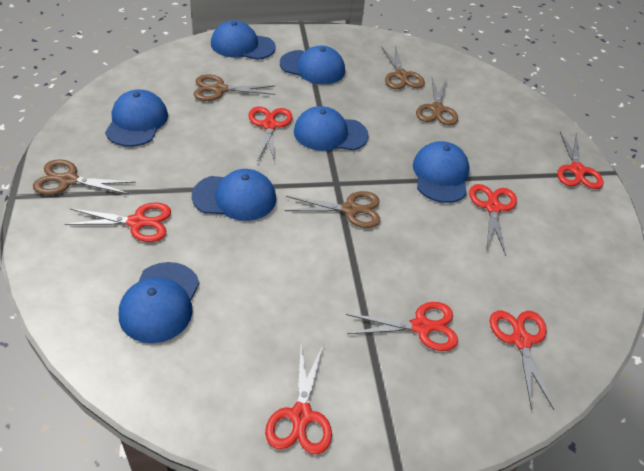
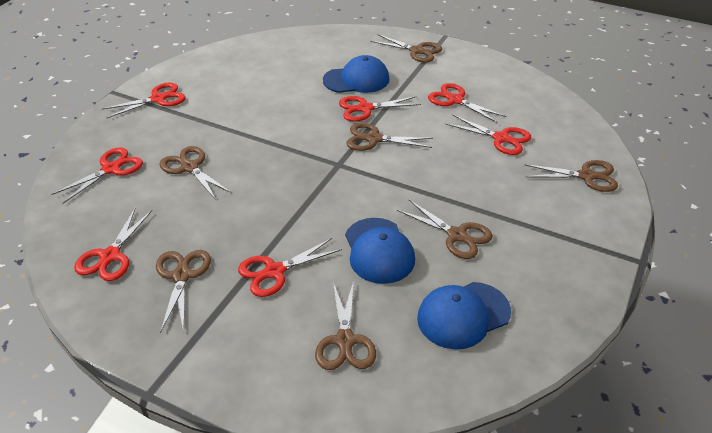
blue cap: [105,89,168,147] [119,262,199,343] [192,169,276,221] [211,20,276,60] [280,45,345,84] [294,106,369,151] [413,141,470,203] = 7 -> [323,55,390,93] [345,218,415,284] [417,282,511,349] = 3
brown scissors: [33,159,136,195] [194,75,275,101] [285,191,380,228] [382,45,425,89] [416,78,458,126] = 5 -> [156,250,211,333] [159,146,232,200] [315,281,376,370] [346,123,433,151] [370,34,442,63] [397,199,493,259] [524,160,618,192] = 7

